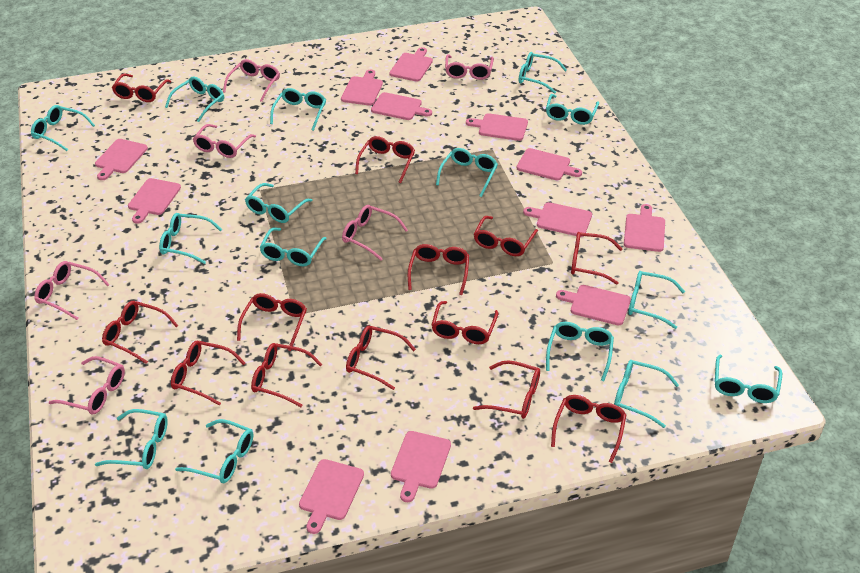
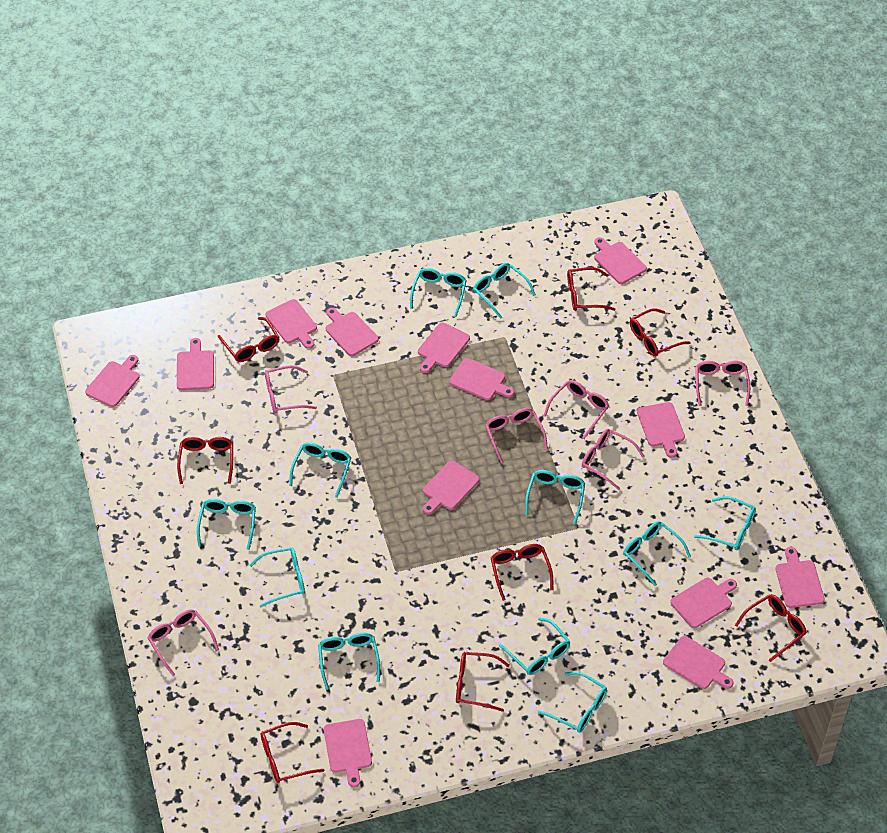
pink cutting board: [95,139,148,180] [128,178,181,224] [299,459,364,534] [341,70,383,106] [371,92,432,120] [389,47,433,81] [391,431,451,502] [466,113,528,141] [516,148,582,180] [523,202,592,237] [556,285,631,325] [624,204,665,252] = 12 -> [85,355,140,407] [177,338,214,390] [266,299,317,349] [324,719,372,787] [326,308,379,356] [418,322,470,373] [423,460,479,515] [449,358,514,400] [594,237,647,284] [637,402,685,458] [663,636,733,689] [670,578,737,628] [775,547,825,608] = 13
red glasses: [102,301,178,364] [112,73,171,102] [171,341,245,406] [237,293,307,351] [251,343,323,407] [346,325,416,390] [355,136,415,183] [408,244,469,295] [432,301,498,344] [473,360,540,419] [474,216,538,256] [551,395,626,463] [571,232,622,285] = 13 -> [177,437,233,484] [218,317,279,362] [261,722,324,783] [456,652,510,712] [491,544,553,601] [567,267,616,311] [630,308,691,357] [735,594,807,662] = 8
turquoise glasses: [31,105,95,151] [95,409,168,469] [159,213,222,264] [165,77,224,122] [175,419,253,483] [245,183,313,223] [259,228,327,266] [270,88,326,131] [436,148,498,197] [519,52,567,94] [546,94,599,125] [546,322,614,381] [614,360,679,428] [628,271,685,329] [715,355,782,403] = 15 -> [197,499,256,550] [249,547,305,607] [289,442,351,498] [318,633,380,690] [410,268,467,317] [473,263,536,319] [499,617,570,675] [525,470,585,524] [538,672,607,732] [623,521,691,586] [694,496,756,550] = 11

